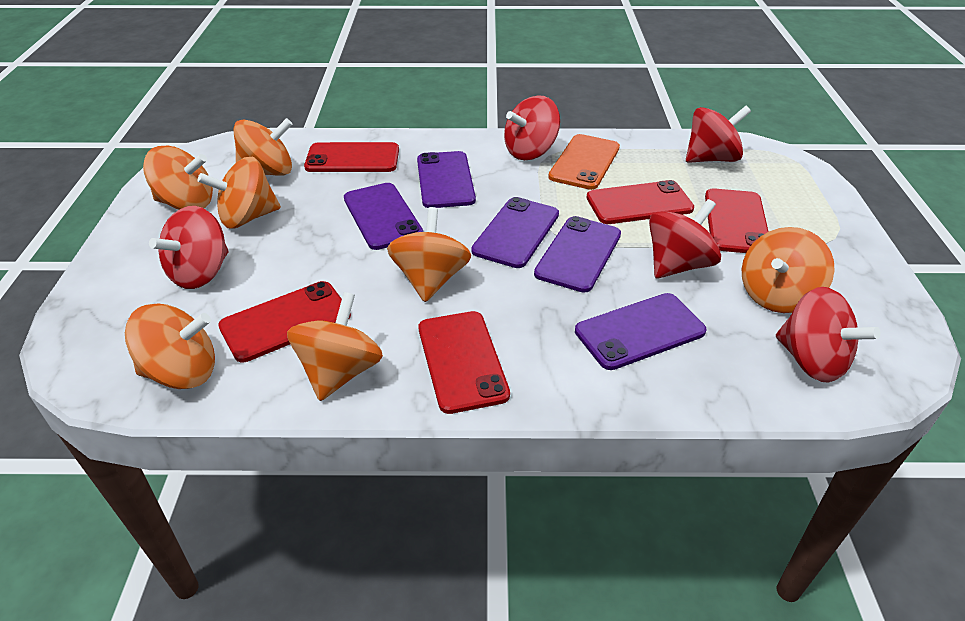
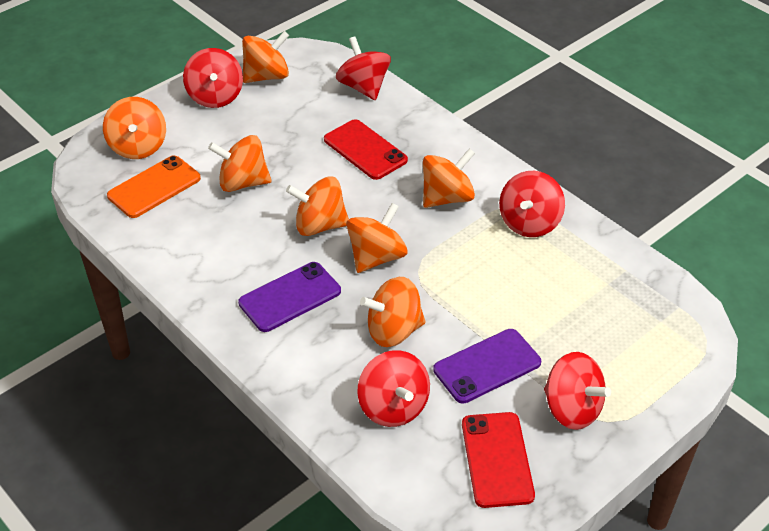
purple phone: [344,183,423,250] [417,151,476,208] [471,197,559,268] [534,216,621,293] [575,293,706,370] = 5 -> [238,262,341,332] [433,329,541,404] = 2
red phone: [218,281,351,362] [304,142,399,172] [418,311,510,414] [586,180,694,224] [705,188,769,253] = 5 -> [324,119,408,180] [462,412,535,508] = 2

